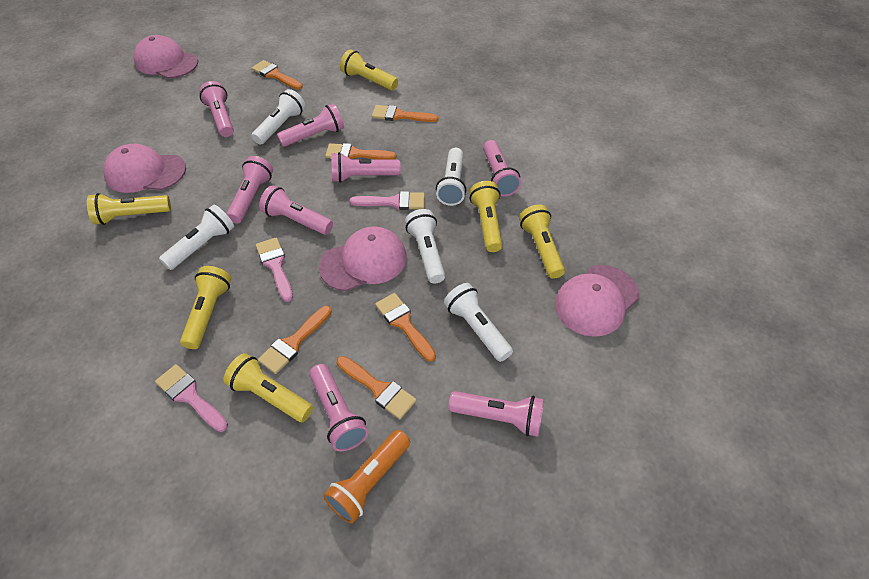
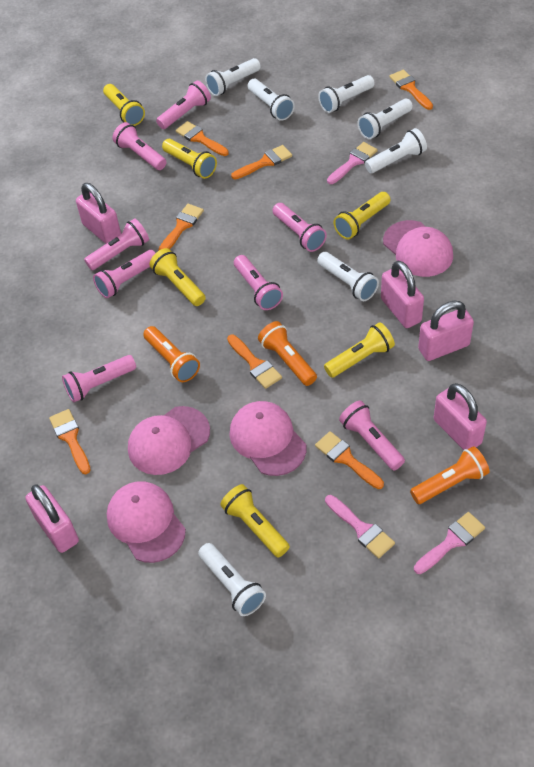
orange brush: [252,60,303,90] [258,306,332,374] [325,143,396,160] [337,356,417,419] [372,105,439,122] [375,293,436,362] = 6 -> [49,409,91,474] [158,204,204,250] [175,121,229,156] [227,335,282,389] [231,145,292,179] [315,431,384,489] [389,70,433,110] = 7
orange flashlight: [323,430,410,524] = 1 -> [143,326,200,382] [258,321,317,386] [410,446,489,504] = 3
pink padlock: none = 0 -> [25,485,79,553] [76,183,121,244] [381,261,424,328] [418,301,474,361] [434,383,487,450] = 5
white flashlight: [159,204,234,270] [251,89,306,145] [405,209,445,283] [436,148,466,206] [444,283,513,362] = 5 -> [198,543,266,616] [205,58,261,96] [247,79,295,121] [317,252,379,301] [318,75,375,113] [358,99,413,139] [365,128,427,173] = 7

